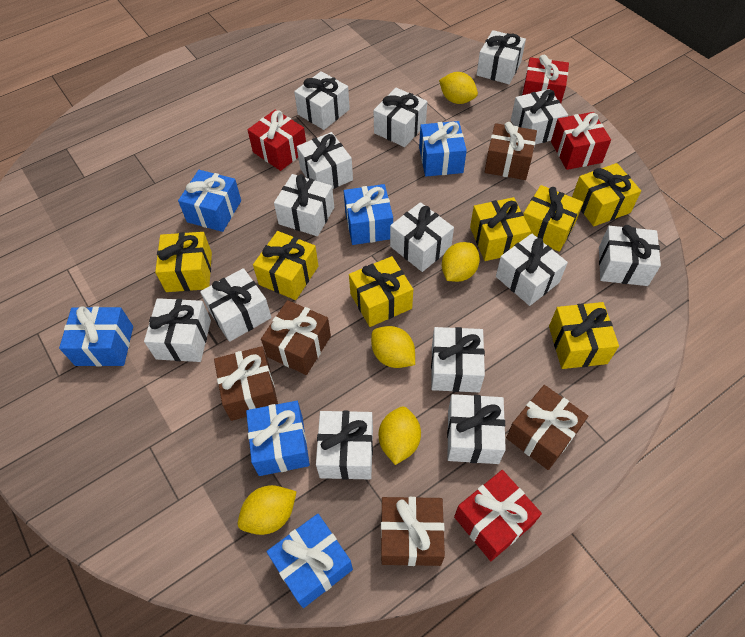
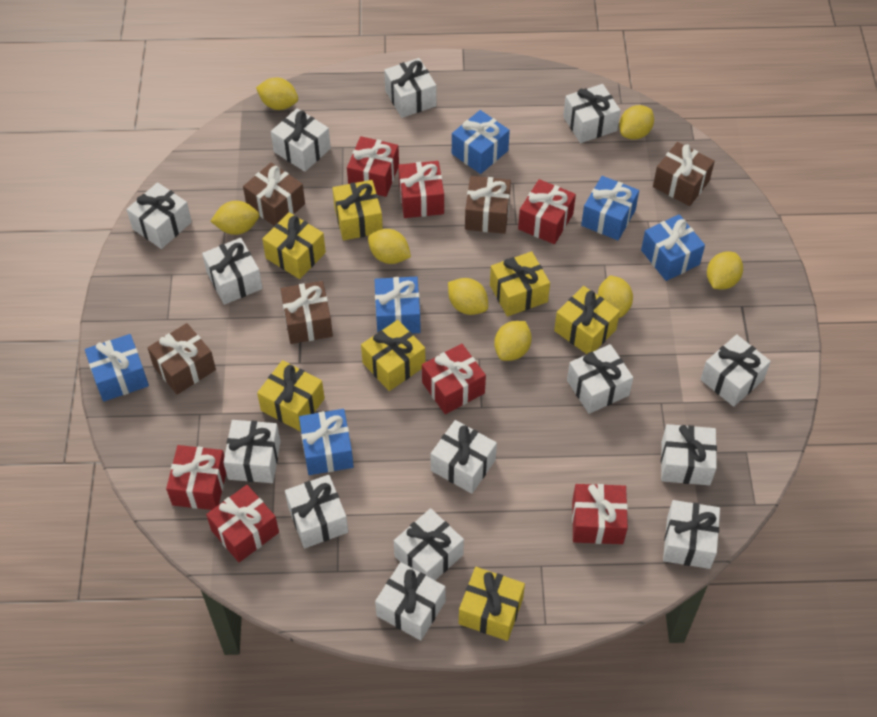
red gift: [248,109,306,171] [454,470,542,561] [522,55,569,104] [551,112,611,170] = 4 -> [166,445,226,510] [206,485,279,562] [347,136,399,197] [398,161,444,218] [422,344,486,414] [518,179,576,244] [572,484,628,544] = 7
yellow lemon: [238,485,297,535] [371,326,415,368] [379,407,421,465] [439,72,478,104] [441,242,480,282] = 5 -> [210,201,259,235] [256,78,298,110] [368,229,411,264] [448,278,488,315] [494,321,532,361] [598,275,633,318] [619,105,654,140] [707,251,743,289] = 8

